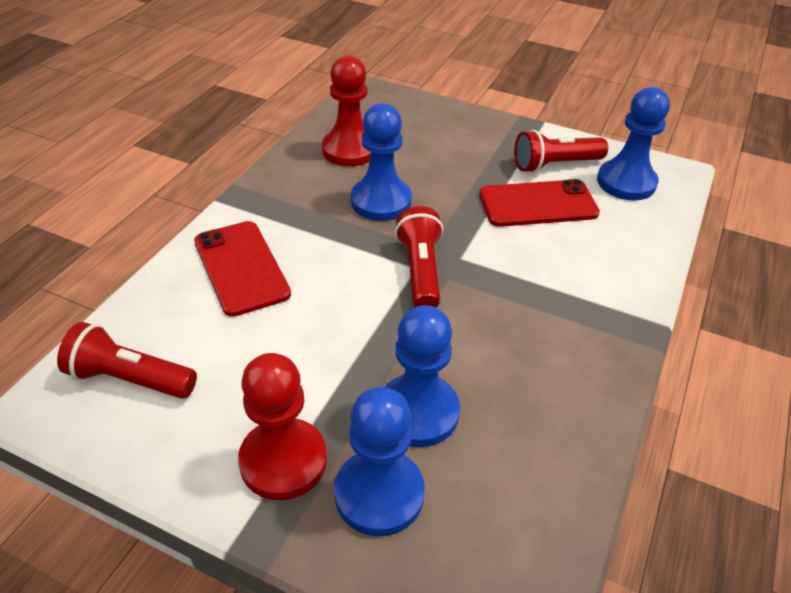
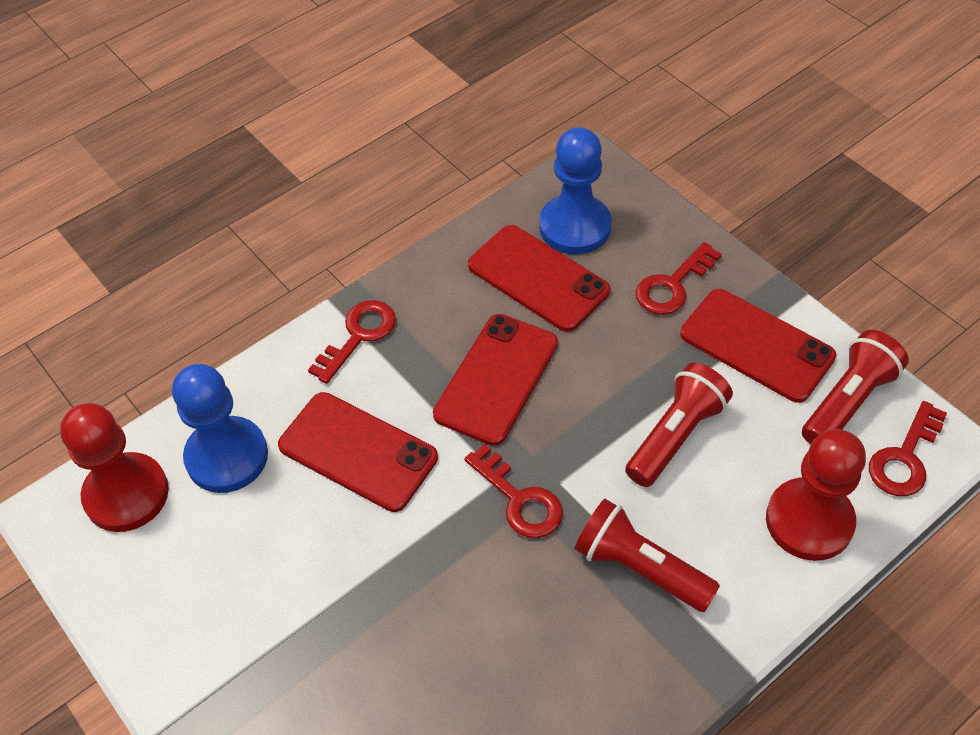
blue pawn: [334,387,425,536] [351,103,412,221] [385,305,460,447] [597,87,670,200] = 4 -> [172,364,268,493] [539,127,612,255] = 2
red key: none = 0 -> [308,300,396,384] [464,444,563,538] [635,242,722,315] [869,401,947,496] = 4
red phone: [194,221,291,317] [479,179,600,227] = 2 -> [278,392,438,512] [433,314,558,446] [468,225,610,332] [680,289,836,403] = 4

